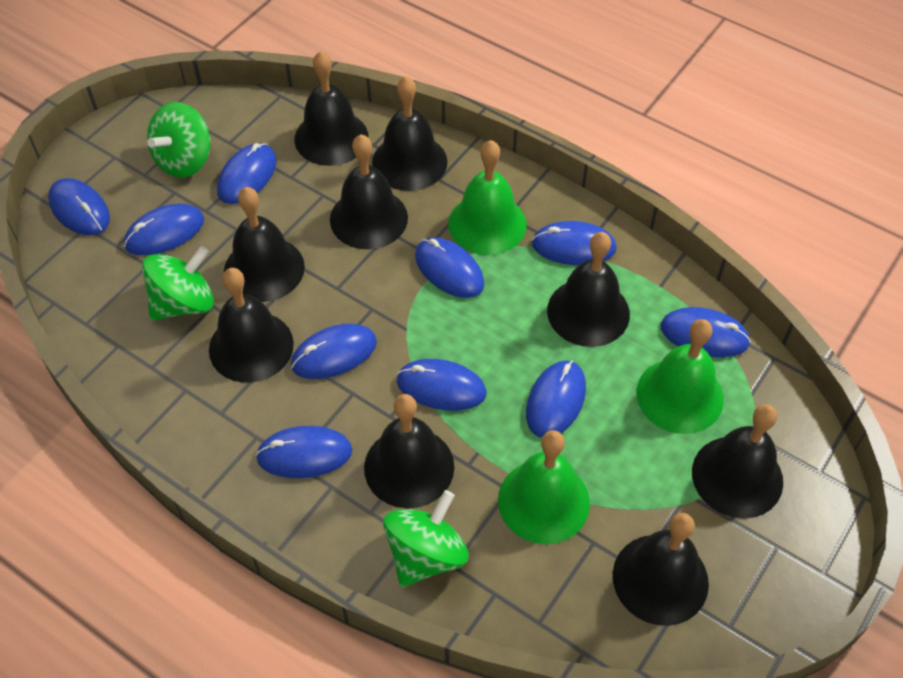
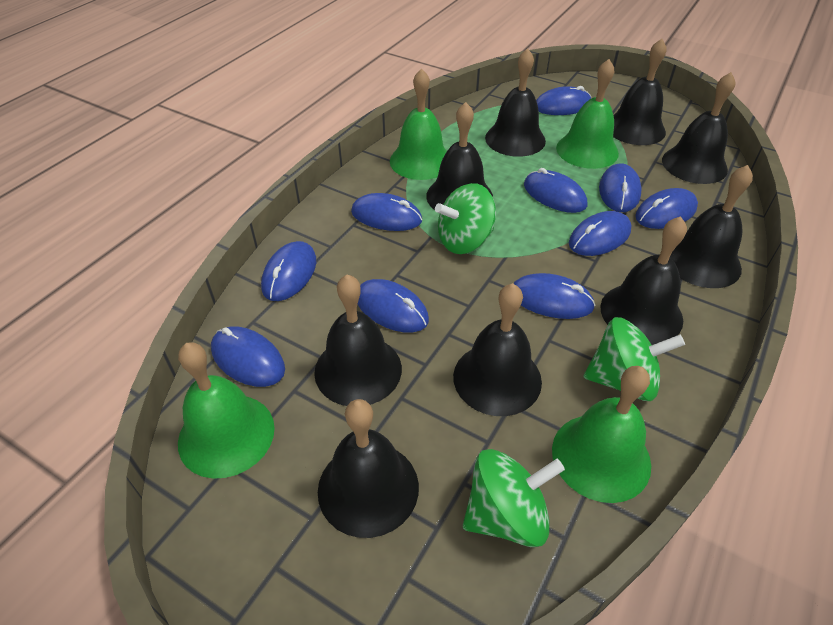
green bell: [448,140,527,255] [498,430,590,544] [637,319,724,434] = 3 -> [178,342,275,479] [390,69,447,180] [552,366,651,503] [556,59,619,169] = 4

